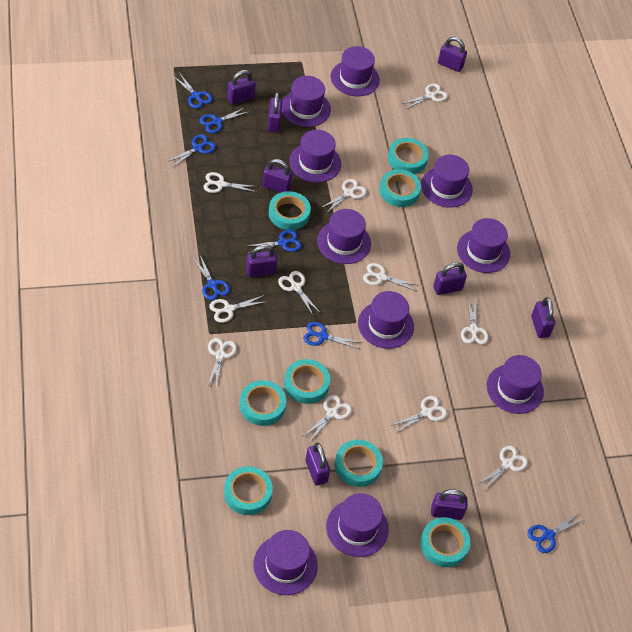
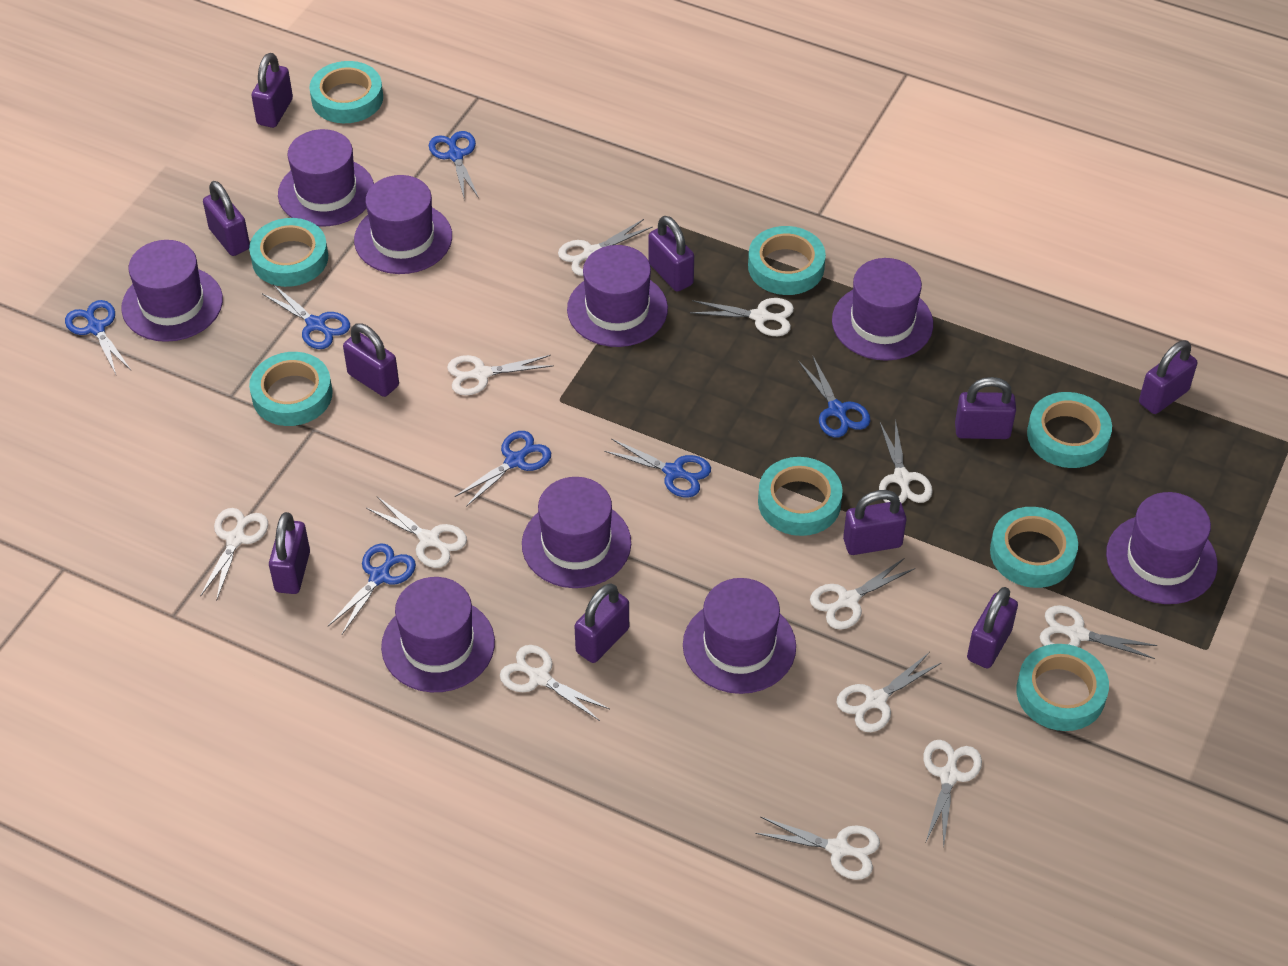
purple hat: [253,530,318,595] [282,76,331,127] [289,130,341,183] [317,209,371,264] [326,493,389,557] [331,46,380,96] [358,291,414,349] [421,155,473,208] [457,218,510,273] [487,355,544,414] = 10 -> [121,240,223,342] [278,129,374,227] [354,175,452,274] [381,577,495,692] [522,477,631,588] [567,245,668,347] [683,578,796,694] [832,258,933,361] [1106,492,1218,604] = 9
purple padlock: [227,70,256,104] [246,245,277,277] [262,159,293,192] [268,92,282,132] [305,443,330,486] [431,489,468,520] [433,262,467,295] [438,37,467,72] [531,297,555,338] = 9 -> [203,181,250,256] [251,53,293,128] [269,512,310,594] [343,323,399,397] [575,583,629,663] [648,216,694,292] [843,490,906,555] [955,377,1016,439] [967,587,1018,668] [1139,340,1197,414] = 10
white scissors: [203,172,258,193] [207,338,237,387] [209,295,268,323] [278,271,320,317] [302,395,352,443] [321,179,367,213] [363,263,420,291] [391,396,447,433] [402,83,448,110] [461,297,489,344] [477,446,528,491] = 11 -> [200,508,268,601] [366,497,467,568] [447,355,554,396] [500,645,610,721] [558,219,653,276] [690,298,794,336] [755,817,880,880] [810,558,915,630] [836,652,942,732] [879,419,933,504] [923,740,982,848] [1040,605,1158,659] = 12

